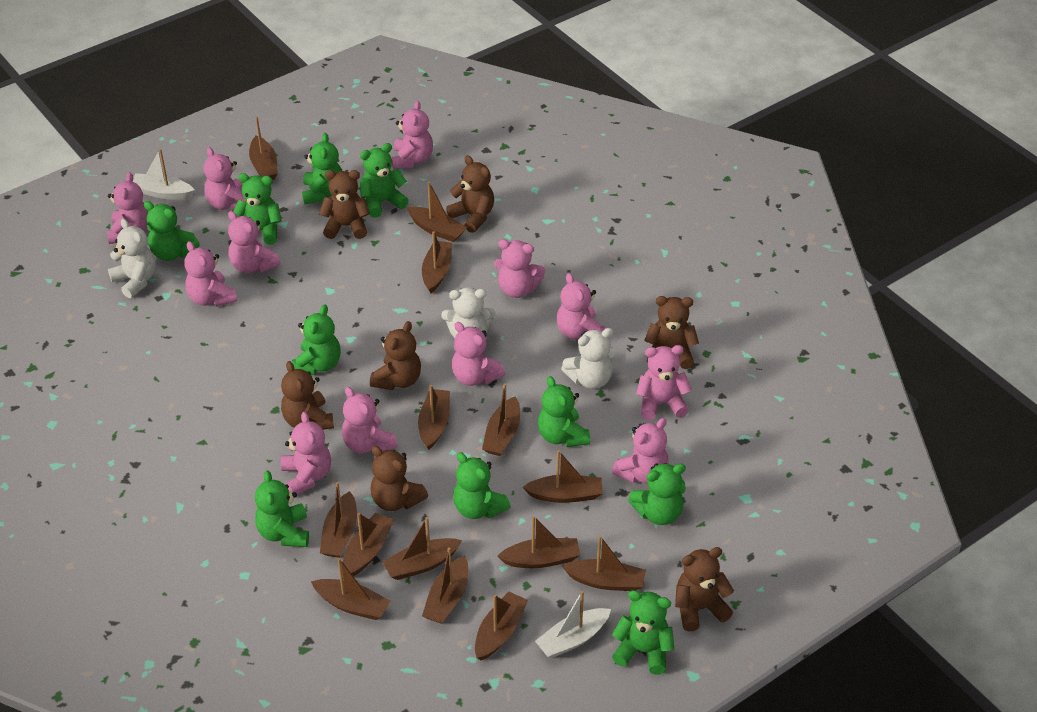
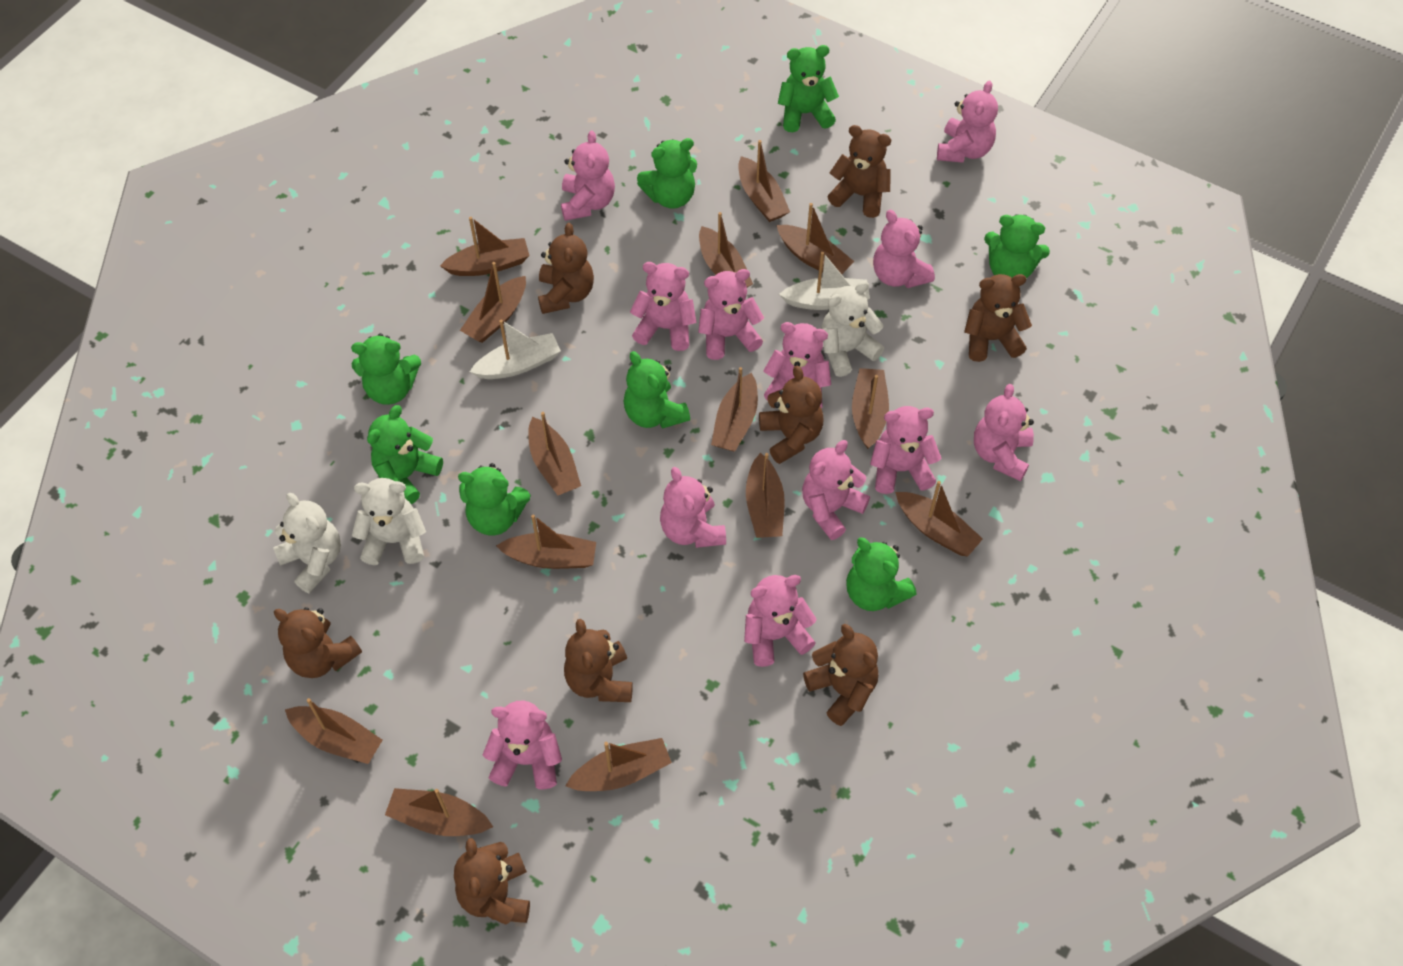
brown teddy bear: [281,361,334,430] [319,170,370,239] [370,321,421,390] [370,446,428,511] [446,155,494,233] [644,296,699,369] [675,547,734,631] = 7 -> [274,607,362,678] [454,838,530,925] [538,223,594,314] [564,619,633,702] [759,366,824,464] [803,624,879,726] [828,125,891,218] [964,274,1032,362] = 8
green teddy bear: [144,201,200,261] [233,173,281,245] [255,470,309,547] [292,304,341,375] [302,133,342,204] [360,143,409,218] [453,452,511,519] [538,376,590,447] [612,590,674,675] [628,463,686,525] = 10 -> [351,333,421,405] [367,405,443,505] [458,463,531,536] [624,351,690,429] [637,138,697,209] [778,45,839,132] [846,537,917,611] [984,214,1050,278] = 8

